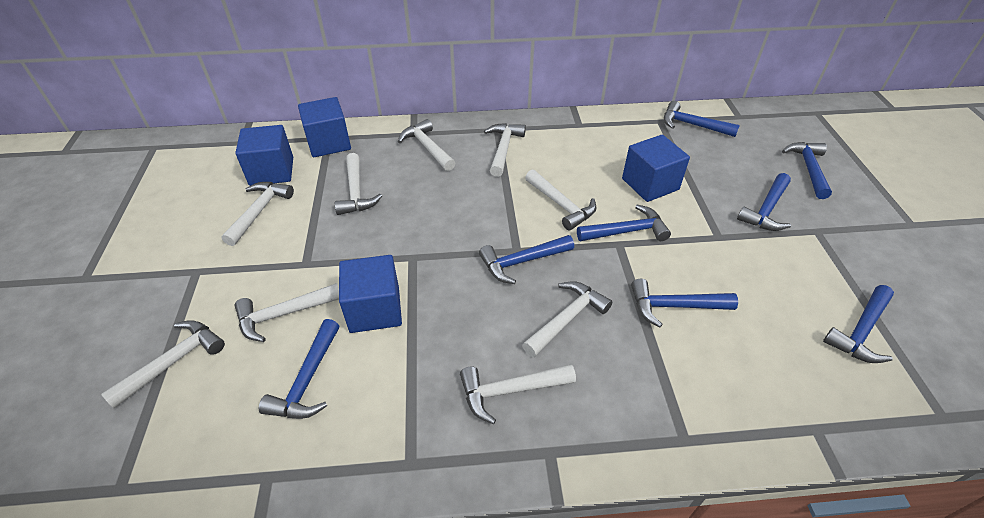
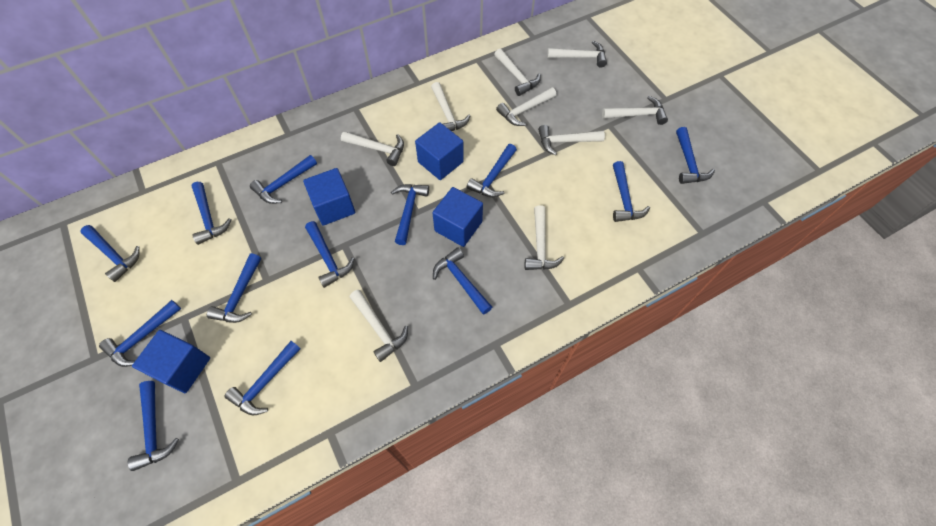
blue hammer: [259,319,339,419] [479,235,574,284] [577,205,671,241] [631,279,738,327] [664,101,740,137] [737,173,791,231] [782,142,832,199] [823,285,894,363] = 8 -> [80,225,140,282] [99,300,181,367] [128,381,179,471] [191,182,231,245] [207,253,261,323] [225,341,301,415] [250,155,317,204] [305,221,354,288] [391,184,429,245] [433,247,492,315] [467,144,517,197] [613,161,650,222] [676,127,715,184] = 13

